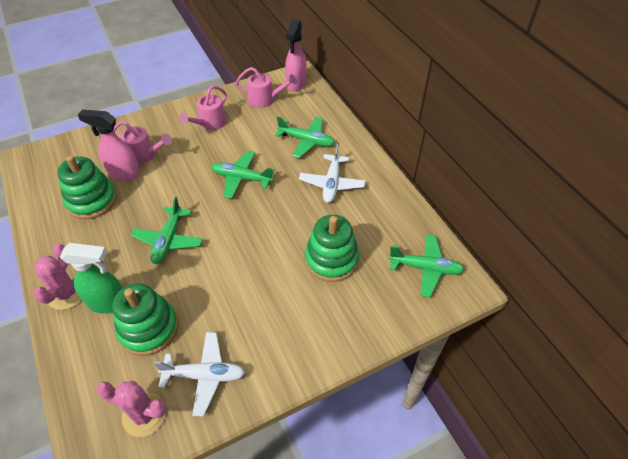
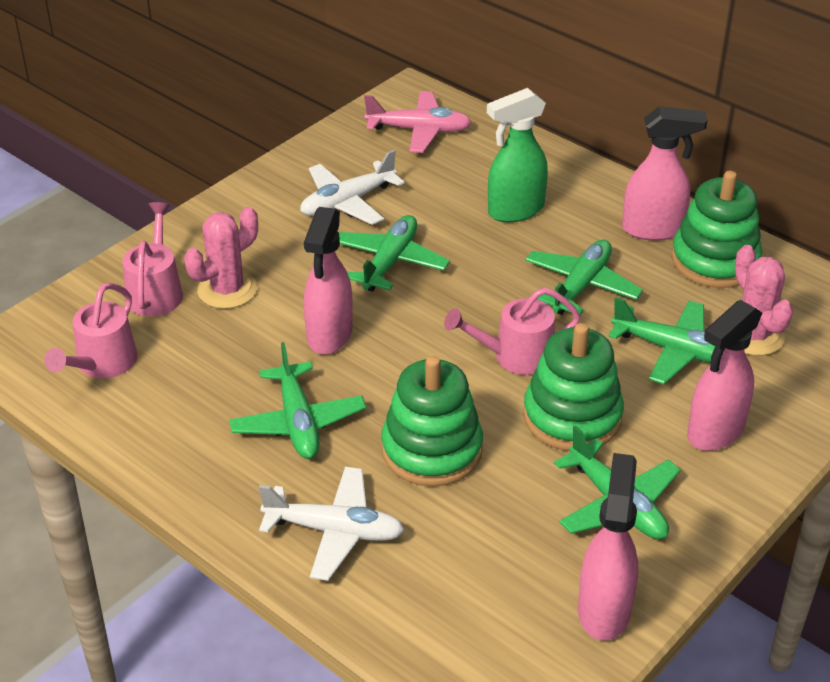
green plane: [131,197,203,264] [212,151,275,198] [275,116,335,158] [388,234,464,297] = 4 -> [229,342,366,459] [339,215,450,292] [525,239,643,315] [554,425,680,539] [608,297,715,384] = 5
pink plane: none = 0 -> [364,91,472,153] = 1
pink spray bottle: [78,110,141,181] [285,20,306,91] = 2 -> [304,207,353,355] [578,453,638,640] [622,106,708,241] [687,300,762,451] = 4

